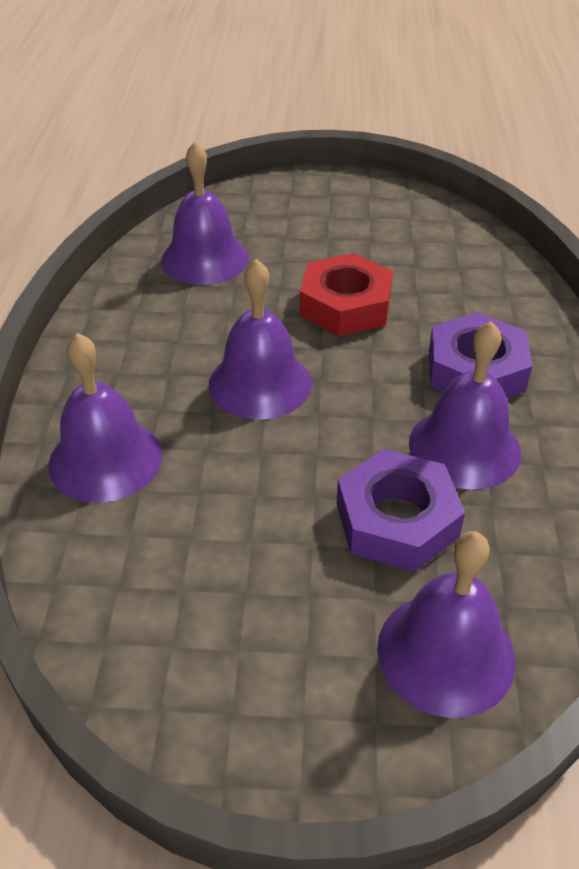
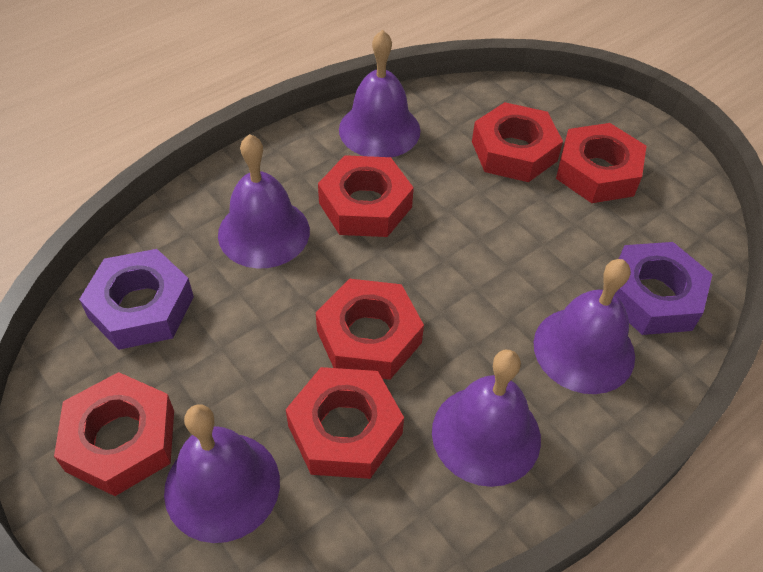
red nut: [300,253,393,336] = 1 -> [54,372,174,496] [286,367,404,479] [316,279,424,380] [318,155,414,237] [472,102,563,182] [556,123,646,203] = 6

